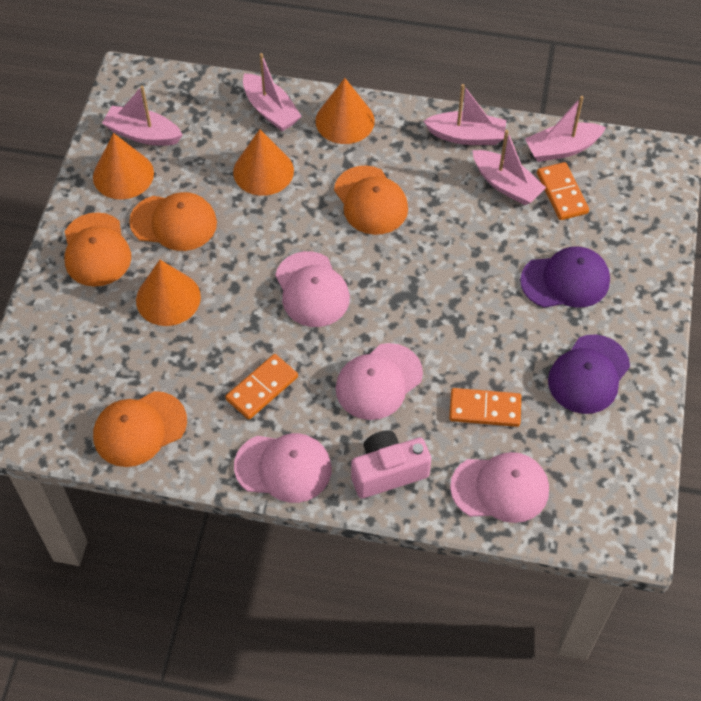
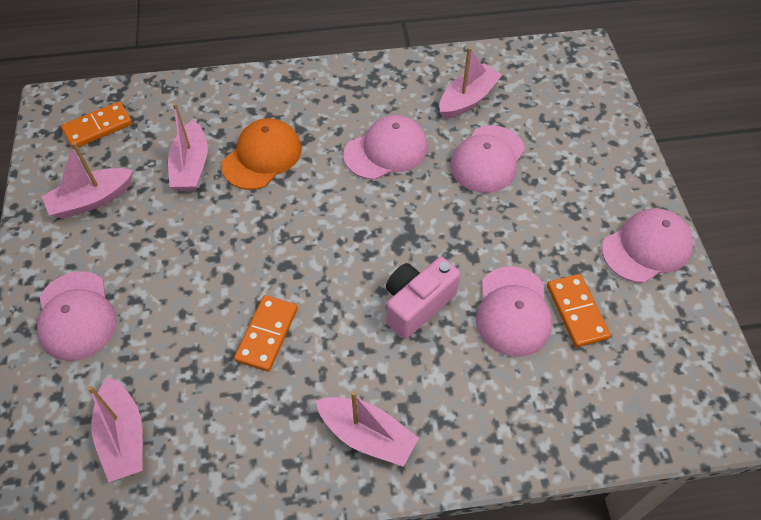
orange cap: [64,212,131,287] [93,391,187,467] [129,192,217,251] [334,166,408,235] = 4 -> [221,118,302,190] = 1
orange cone: [93,133,154,199] [136,260,201,326] [233,129,294,196] [315,78,375,144] = 4 -> none = 0
pink cap: [234,433,331,503] [275,251,350,327] [336,343,423,420] [450,452,549,523] = 4 -> [37,271,117,361] [343,115,428,180] [450,125,525,193] [476,266,552,357] [602,208,693,283] = 5
purple cap: [520,246,610,308] [548,335,630,414] = 2 -> none = 0

